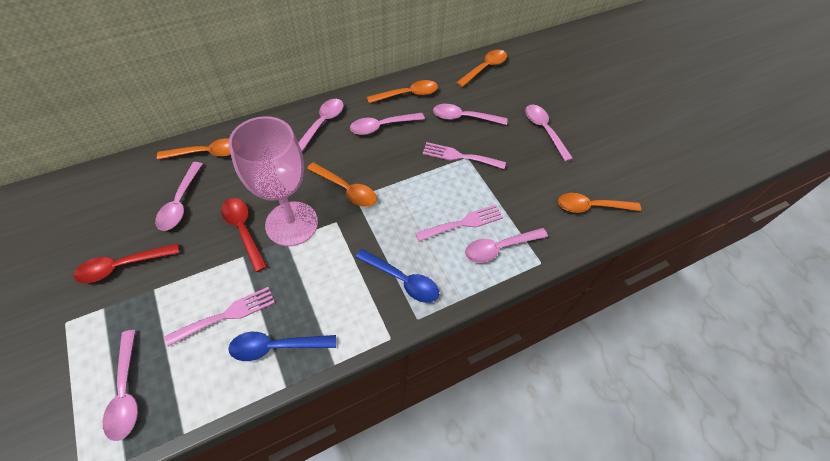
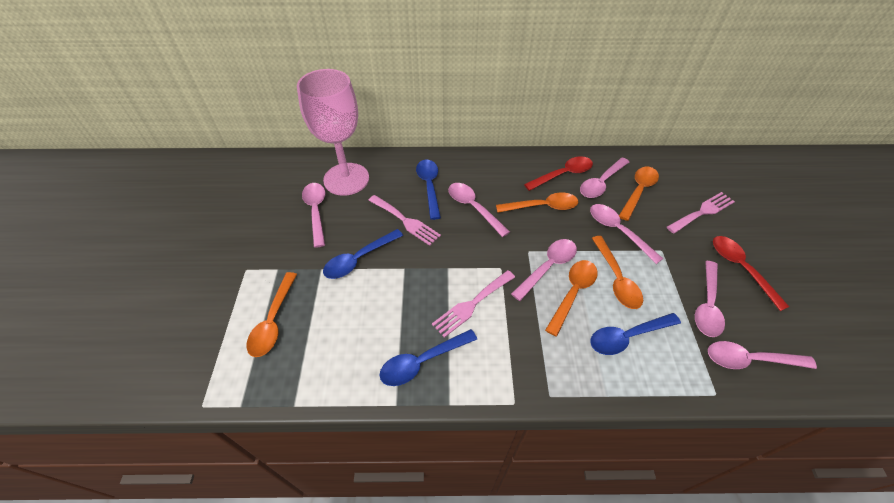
blue spoon: [228,332,336,361] [355,249,439,303] = 2 -> [323,229,403,279] [379,329,477,386] [416,160,441,220] [590,313,681,355] = 4

